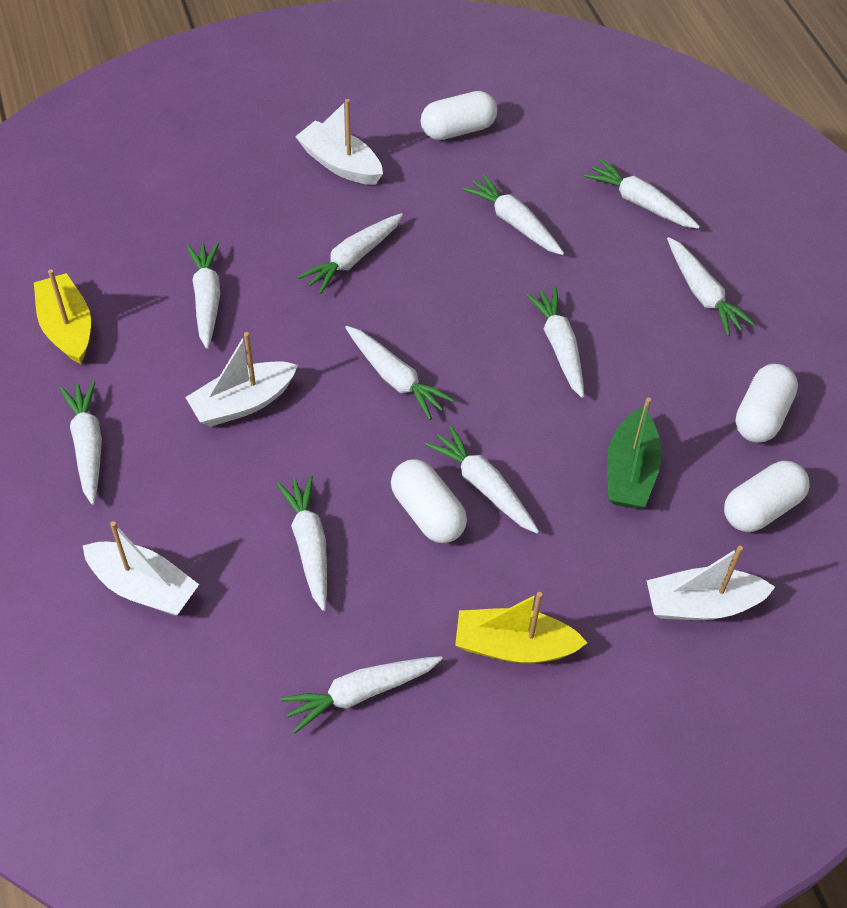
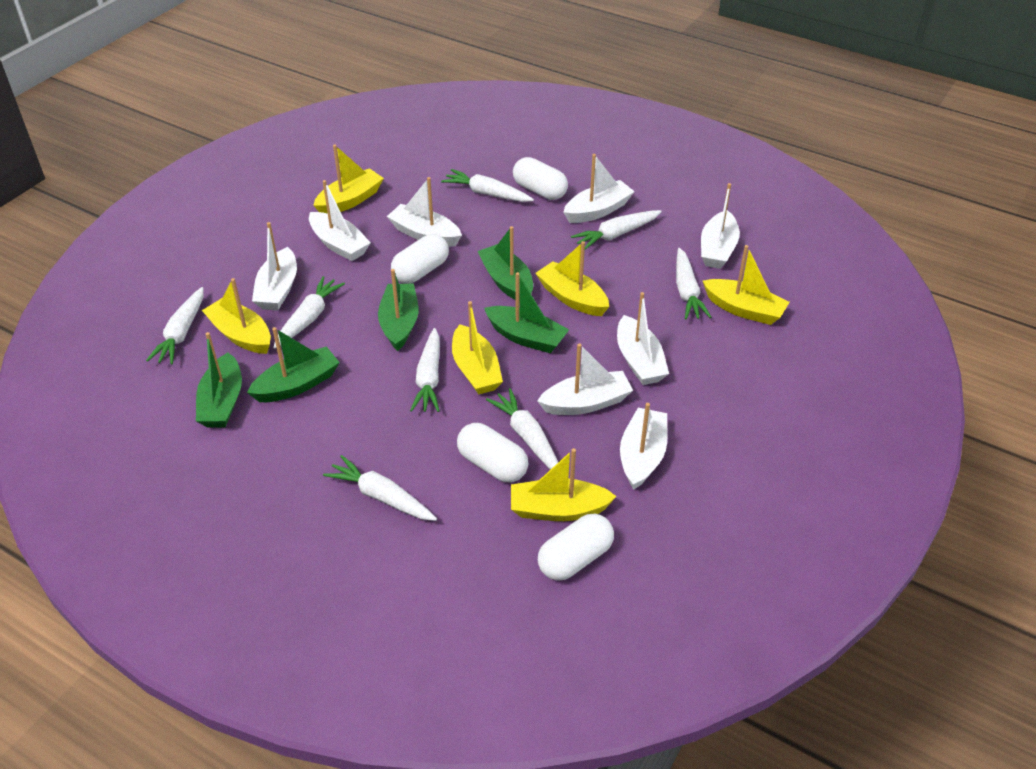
green boat: [607,397,662,509] = 1 -> [196,332,242,428] [247,327,340,402] [378,269,419,351] [477,226,533,302] [484,272,569,353] = 5
white boat: [82,521,199,616] [185,332,298,427] [295,99,383,185] [646,546,775,620] = 4 -> [252,222,297,311] [309,180,371,261] [387,177,462,247] [537,343,633,415] [563,154,635,223] [617,292,669,385] [620,403,667,490] [701,183,740,269] = 8
white carrot: [60,381,102,505] [187,242,221,349] [276,475,327,611] [280,656,443,733] [298,213,403,294] [345,326,454,420] [425,425,539,534] [462,174,564,255] [525,287,584,398] [584,159,700,229] [667,237,755,336] = 11 -> [146,287,204,365] [273,276,345,349] [323,455,437,521] [410,328,440,412] [441,169,534,202] [486,388,558,470] [571,210,662,250] [676,248,711,319] = 8
yellow boat: [34,269,91,364] [455,592,588,663] = 2 -> [202,278,271,354] [313,145,384,214] [452,301,503,395] [511,448,617,521] [535,241,609,316] [703,245,790,325] = 6

